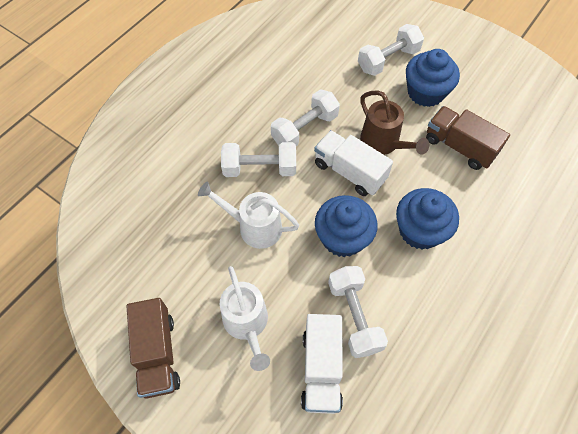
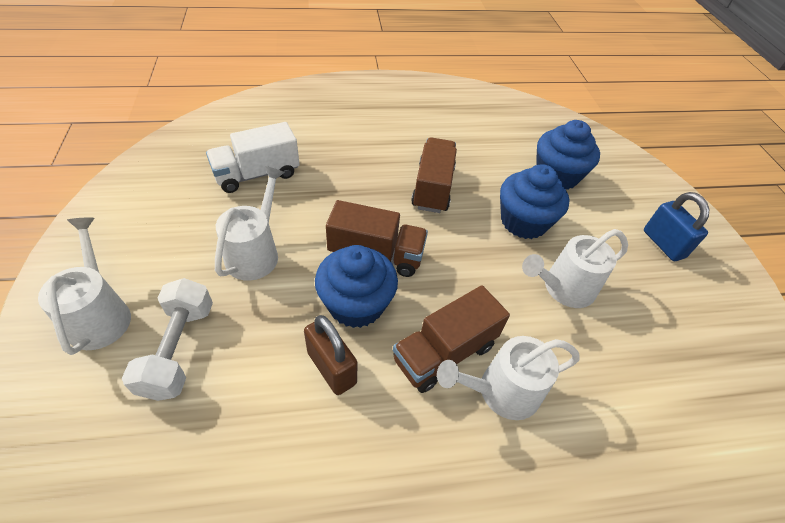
blue padlock: none = 0 -> [644,192,709,261] = 1
brown padlock: none = 0 -> [304,315,358,395] = 1
brown truck: [127,298,180,398] [426,106,510,170] = 2 -> [326,200,428,277] [393,285,510,393] [411,137,457,213] = 3
brown watering can: [360,90,429,155] = 1 -> none = 0
white dumbbell: [221,142,296,177] [271,89,340,146] [328,266,388,358] [358,24,424,76] = 4 -> [122,278,213,401] = 1
white truck: [301,314,343,414] [314,130,393,196] = 2 -> [206,122,300,193] = 1
white watering can: [198,181,299,249] [220,266,270,371] = 2 -> [38,218,131,355] [215,166,285,281] [437,336,580,420] [522,229,628,308] = 4

